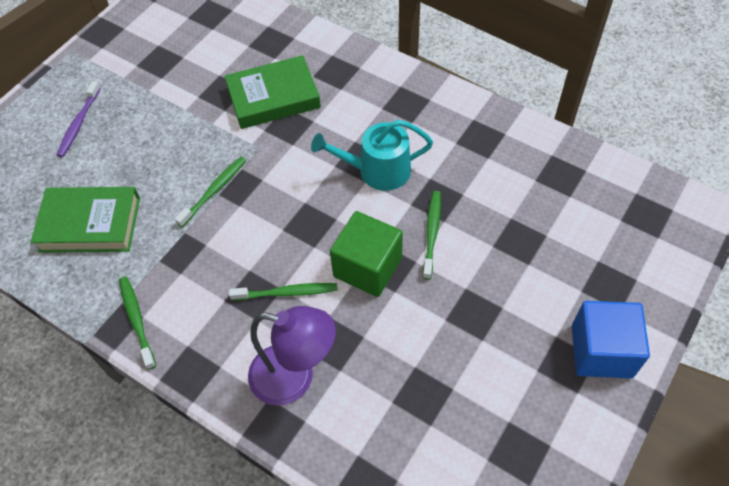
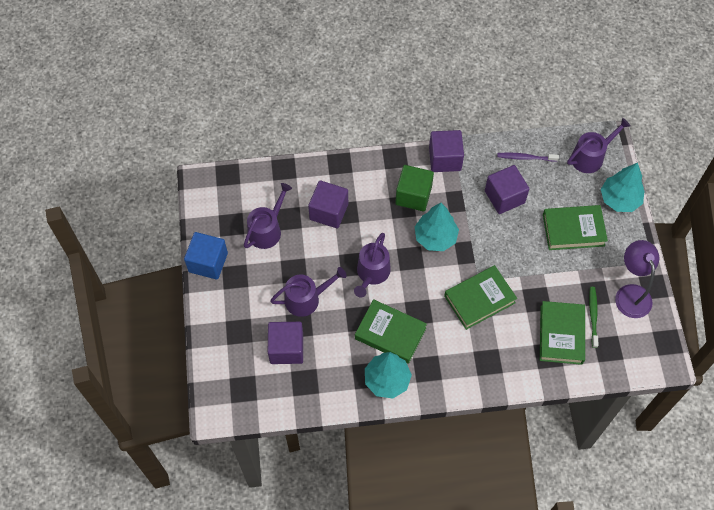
green book: [31,187,140,253] [225,55,321,129] = 2 -> [355,299,427,364] [444,265,517,330] [540,301,585,365] [543,205,608,250] = 4
green toothbrush: [119,276,156,370] [175,157,246,227] [229,283,337,301] [423,191,441,280] = 4 -> [589,287,598,348] = 1
purple cube: none = 0 -> [268,322,303,364] [308,180,348,228] [429,130,464,172] [485,165,529,214] = 4
purple watering can: none = 0 -> [244,183,292,249] [270,267,347,317] [354,233,391,298] [567,118,631,173] = 4
turquoise tree: none = 0 -> [365,352,412,399] [415,203,459,251] [601,163,644,212] = 3
turquoise watering can: [311,120,433,191] = 1 -> none = 0

